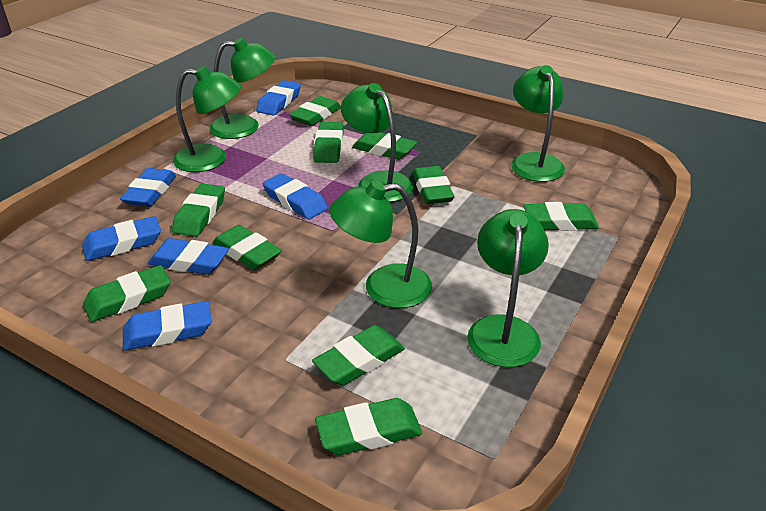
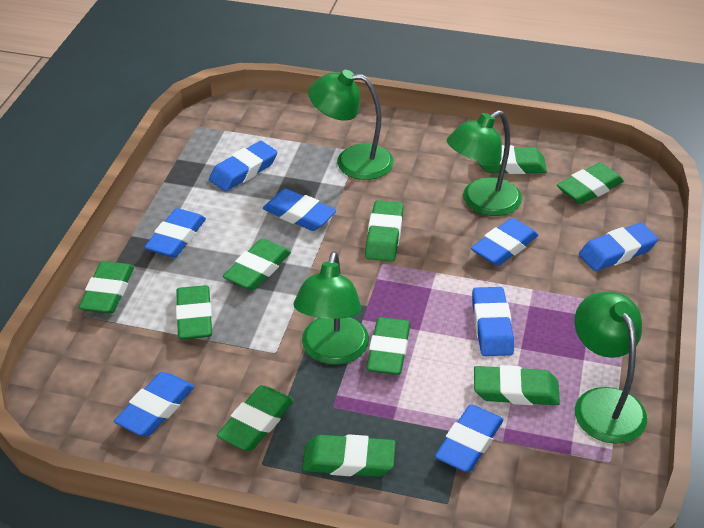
blue eraser: [82,216,161,261] [120,168,176,207] [123,301,212,351] [148,238,229,275] [256,80,301,116] [263,173,328,219] = 6 -> [114,372,194,436] [144,208,206,258] [209,141,277,191] [263,189,336,231] [435,404,504,472] [471,218,539,266] [472,287,514,356] [579,223,658,271] = 8
green lamp: [173,66,241,172] [210,38,275,139] [329,180,432,308] [341,83,413,202] [467,209,549,367] [511,65,565,182] = 6 -> [293,251,369,365] [308,70,394,180] [447,110,522,216] [574,292,647,444] = 4

